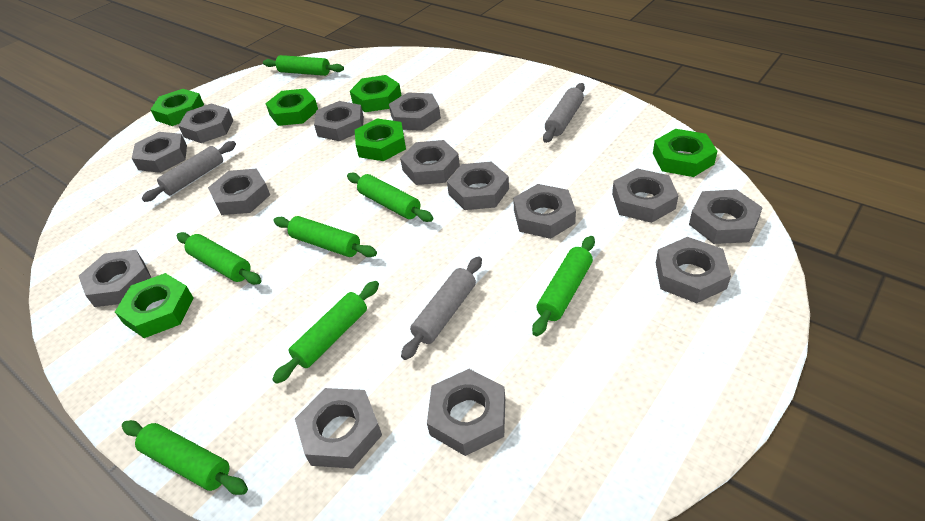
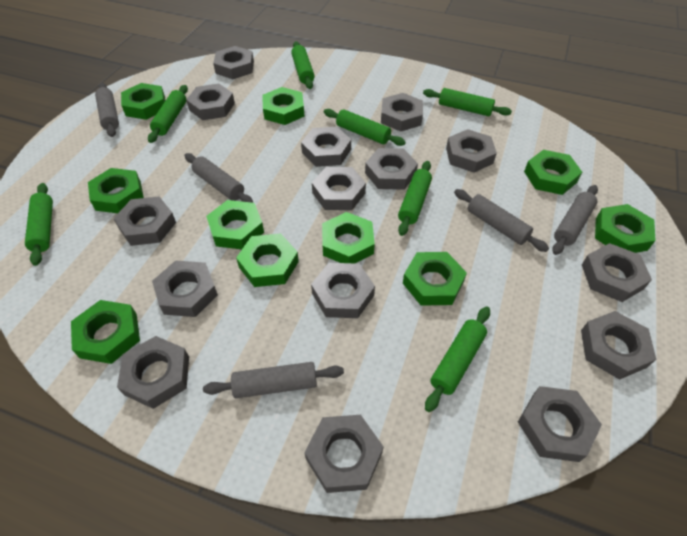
green nut: [115,273,194,338] [150,89,204,126] [265,88,318,126] [350,75,402,112] [355,119,406,161] [653,129,718,177] = 6 -> [71,300,140,364] [88,168,144,213] [121,83,165,120] [206,200,264,249] [236,233,299,287] [262,87,305,125] [322,212,375,263] [403,252,467,306] [524,150,582,195] [595,204,656,253] = 10
grey nut: [79,250,151,307] [132,132,187,173] [178,103,233,143] [208,168,270,215] [295,388,382,469] [314,101,364,141] [389,93,441,131] [400,140,460,185] [427,369,505,456] [447,161,509,210] [513,184,576,239] [612,168,678,223] [656,237,731,303] [689,189,763,244] = 14 -> [113,197,176,246] [117,336,189,409] [152,261,218,317] [186,84,235,120] [213,46,254,79] [301,127,351,167] [304,415,384,493] [311,263,375,318] [312,167,366,210] [365,148,418,190] [381,93,423,132] [446,129,497,173] [518,386,602,462] [581,311,656,380] [582,243,652,302] = 15
grey rolling pin: [142,141,236,202] [401,256,482,360] [543,83,585,143] = 3 -> [95,83,119,137] [184,153,253,203] [203,362,344,398] [454,189,549,252] [552,185,598,255] = 5

